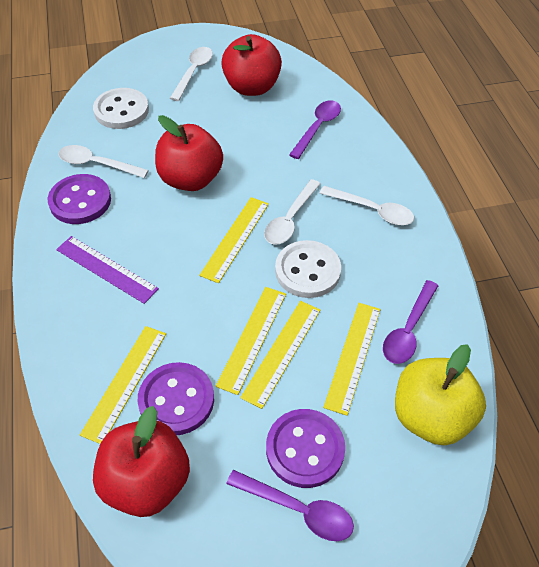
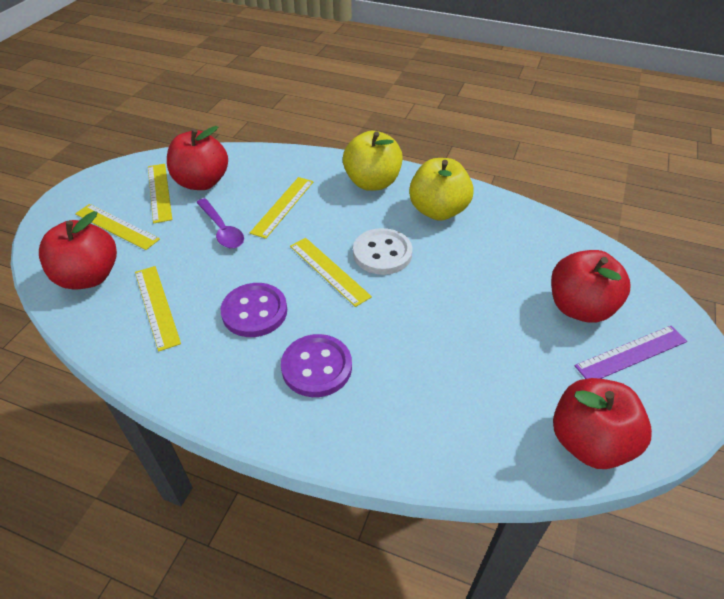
purple button: [48,174,111,224] [138,362,214,435] [266,409,345,488] = 3 -> [221,283,287,337] [281,334,352,397] = 2
purple spoon: [226,470,354,541] [289,100,341,159] [383,280,438,364] = 3 -> [196,198,244,249] = 1
red apple: [93,406,190,517] [155,115,223,191] [221,34,282,96] = 3 -> [39,211,117,290] [167,126,228,190] [551,250,630,323] [553,378,652,469] = 4
white button: [93,88,149,129] [275,240,341,298] = 2 -> [353,228,413,275] = 1
white spoon: [58,145,149,178] [170,47,213,101] [264,179,320,245] [320,186,414,225] = 4 -> none = 0
yellow apple: [395,344,486,445] = 1 -> [343,131,403,191] [409,158,474,221] = 2

